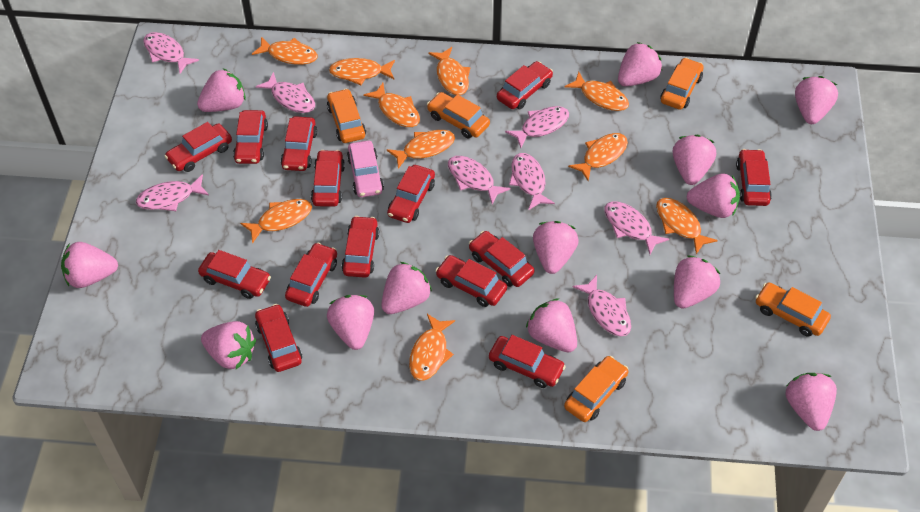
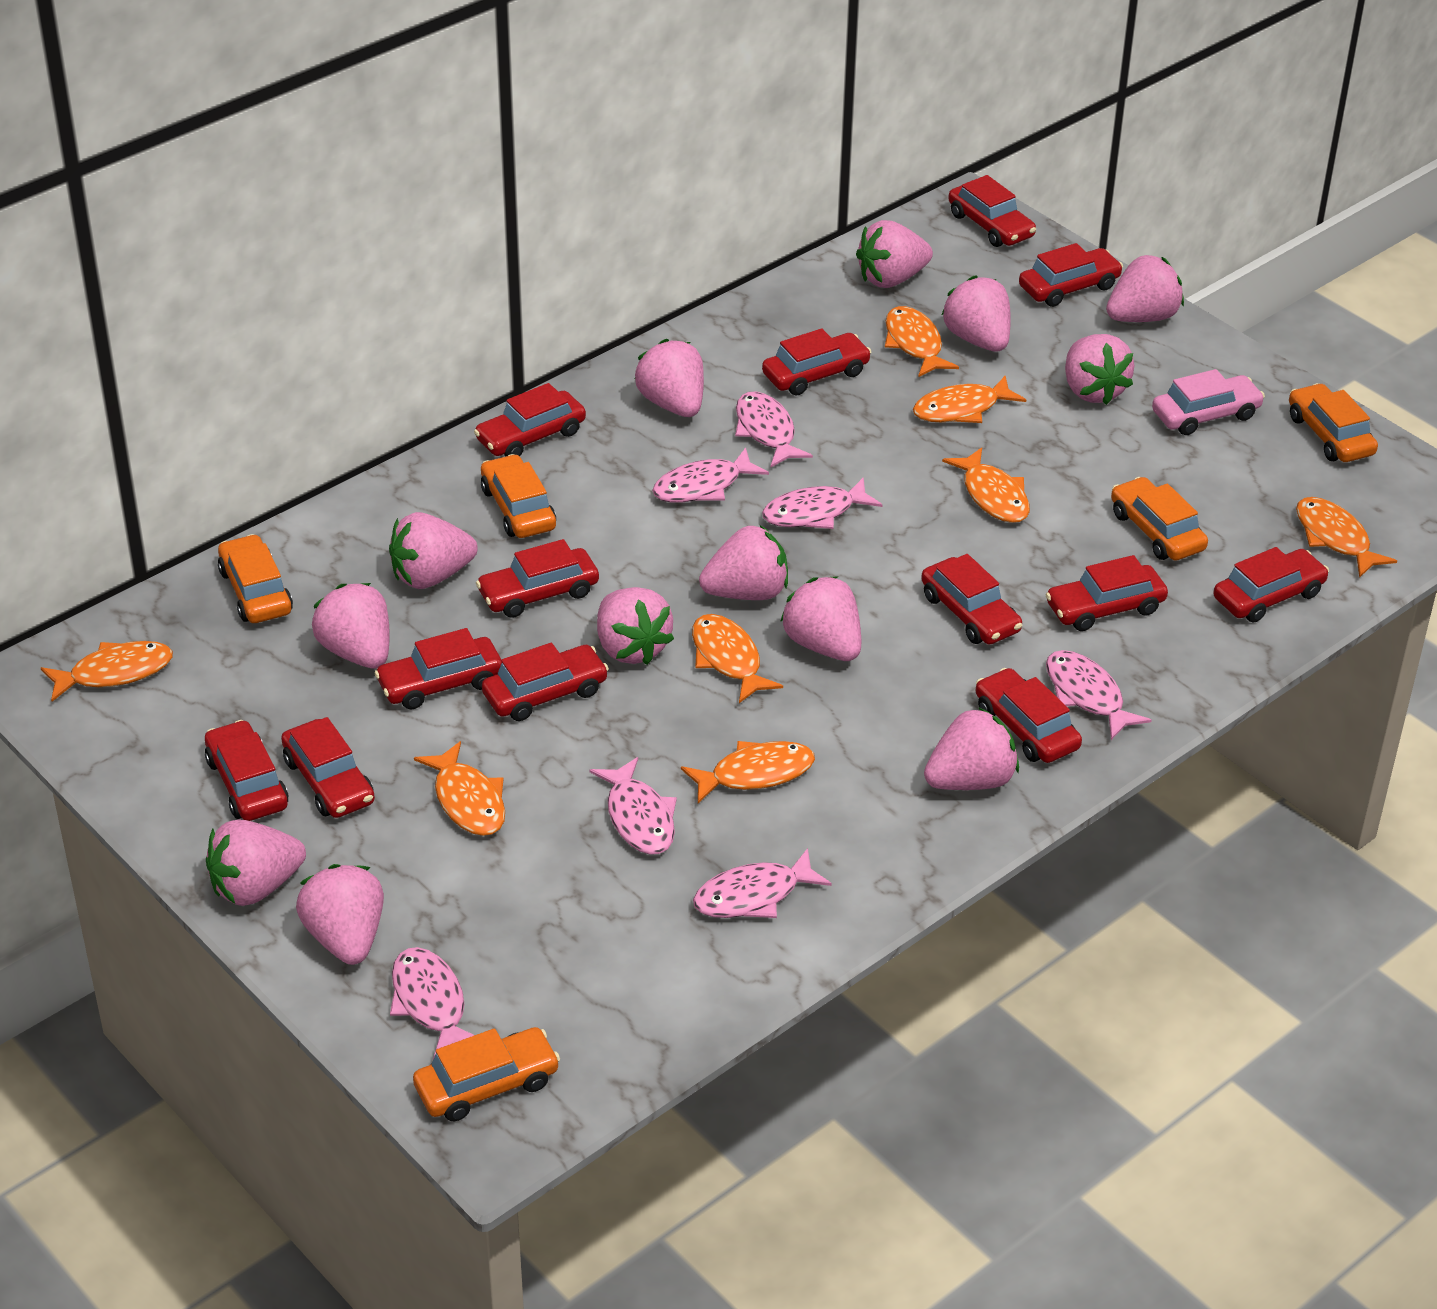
orange fish: [240,199,312,244] [252,37,318,65] [329,58,395,85] [363,83,420,127] [387,130,455,169] [409,314,455,381] [428,47,470,95] [564,72,629,111] [568,133,628,181] [656,198,718,254] = 10 -> [41,641,173,702] [414,741,505,836] [681,741,815,803] [692,614,783,703] [885,306,959,377] [913,376,1026,423] [942,447,1030,523] [1296,497,1397,578] = 8
pink fish: [136,174,209,211] [143,32,199,73] [256,72,315,113] [448,156,511,204] [505,106,569,148] [509,153,555,210] [573,275,631,336] [604,202,669,254] = 8 -> [390,947,474,1059] [590,757,677,855] [652,447,769,503] [693,848,832,918] [735,392,813,468] [762,477,883,529] [1046,650,1152,740] = 7
red car: [164,122,232,172] [198,250,271,299] [233,110,268,164] [255,304,302,372] [281,116,317,171] [285,243,337,307] [311,150,345,207] [342,216,379,278] [387,165,435,223] [435,255,507,307] [469,231,535,287] [489,335,566,388] [497,61,553,109] [736,149,772,206] = 14 -> [205,720,289,821] [281,717,375,818] [374,628,502,709] [474,383,586,457] [476,539,599,618] [482,643,609,721] [762,328,871,396] [921,554,1023,644] [948,175,1036,247] [976,668,1082,763] [1019,243,1123,307] [1045,555,1168,631] [1213,547,1329,623] = 13

